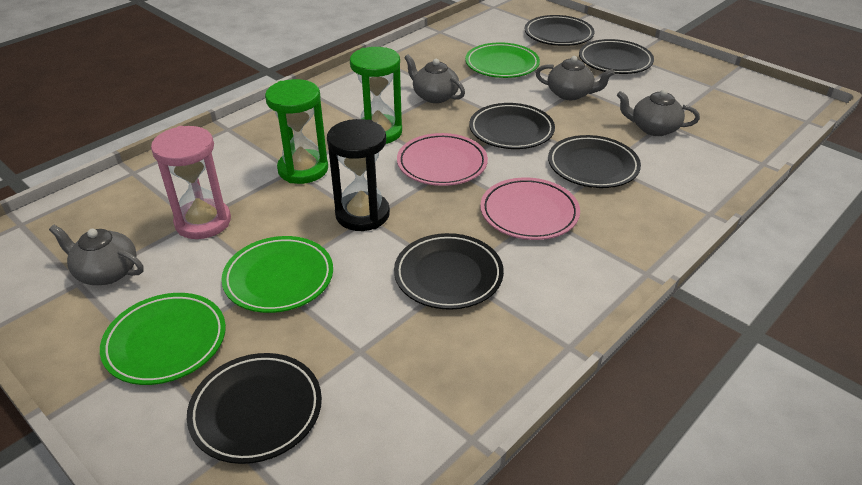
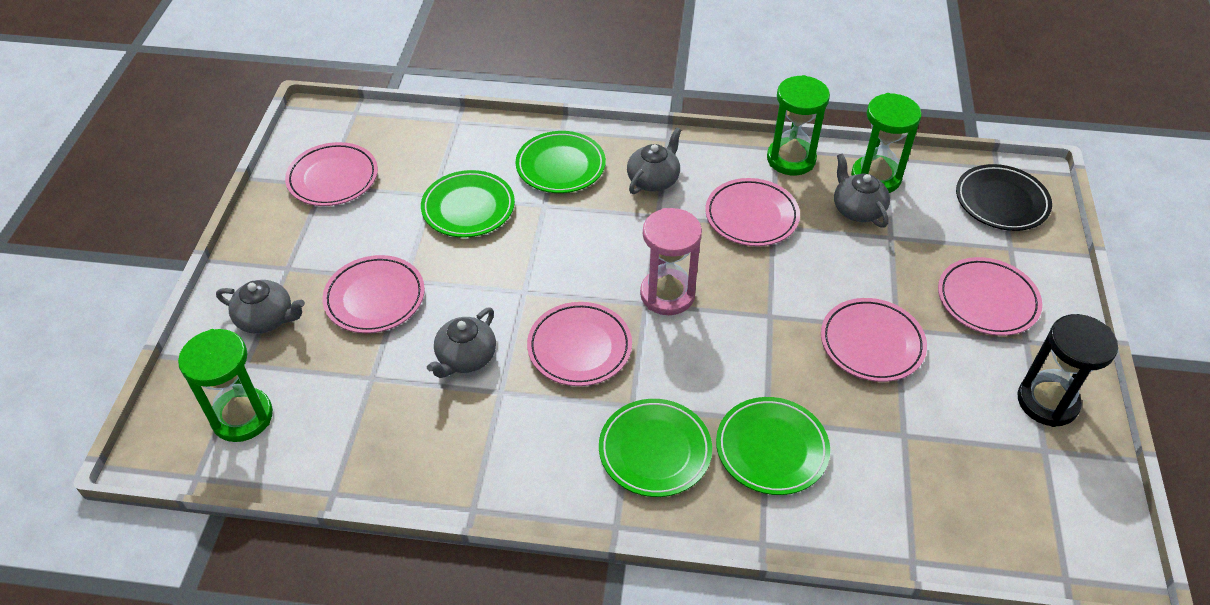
black plate: [187,353,322,464] [394,233,504,310] [469,103,555,149] [525,15,594,46] [548,135,641,188] [579,39,654,74] = 6 -> [956,164,1052,231] = 1
green hourglass: [265,79,328,184] [350,47,402,144] = 2 -> [178,329,273,442] [767,75,830,175] [851,93,922,193] = 3
green plate: [100,293,226,385] [221,236,333,313] [465,42,540,78] = 3 -> [421,170,515,238] [515,131,606,193] [599,399,712,497] [716,397,830,495] = 4
pink plate: [397,133,488,186] [480,178,580,240] = 2 -> [285,142,378,206] [322,255,425,333] [527,302,632,386] [705,178,800,246] [821,298,927,382] [938,257,1042,336] = 6

